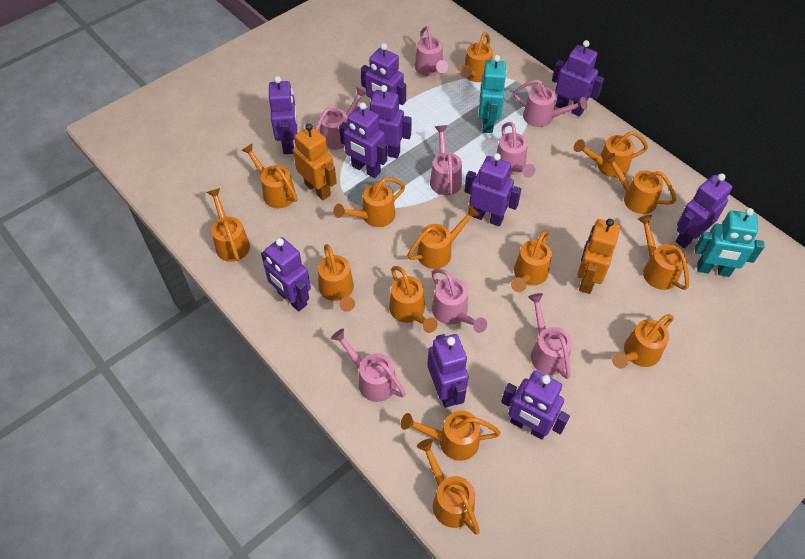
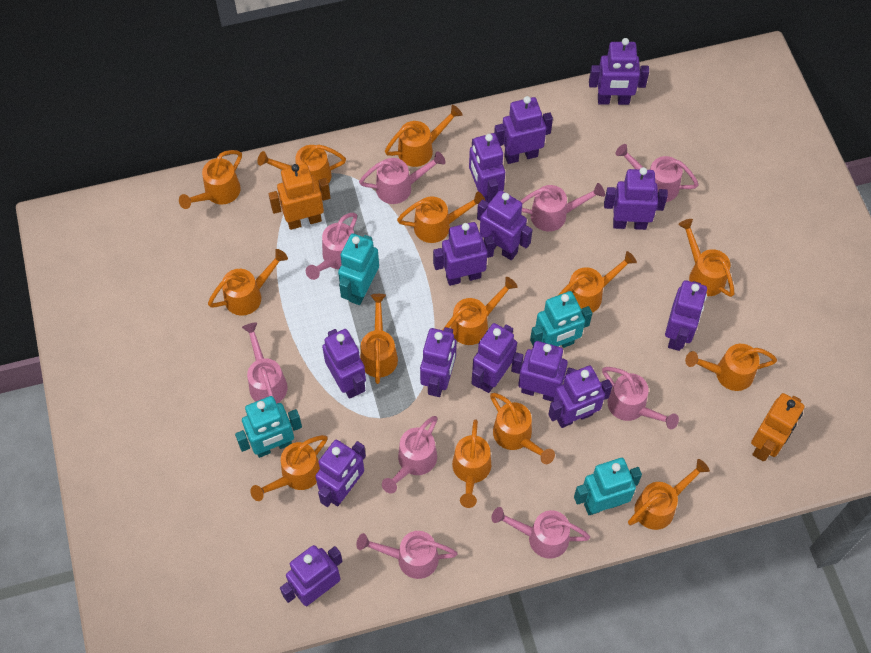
pink watering can: [315,87,368,150] [331,329,406,402] [415,26,448,76] [430,125,462,195] [431,269,487,333] [496,122,535,178] [513,79,587,127] [528,293,572,379] = 8 -> [242,323,288,404] [306,212,357,280] [356,531,458,579] [359,151,445,204] [382,416,437,493] [492,507,590,559] [520,183,605,231] [602,367,679,429] [615,144,699,202] = 9
purple robot: [261,237,311,312] [269,76,297,154] [339,102,387,178] [361,43,406,109] [369,85,412,158] [427,334,469,408] [464,153,521,226] [501,370,570,440] [552,40,604,117] [676,173,732,248] = 10 -> [280,545,343,607] [315,440,366,507] [322,329,366,399] [420,327,457,397] [433,222,495,286] [469,133,505,203] [472,323,517,393] [477,190,533,260] [494,96,553,164] [511,341,576,402] [548,365,612,428] [589,38,649,105] [604,167,668,230] [665,280,707,351] = 14
turquoise robot: [479,55,507,133] [695,208,764,277] = 2 -> [235,396,302,458] [338,233,379,305] [530,291,592,348] [574,458,642,515] = 4

